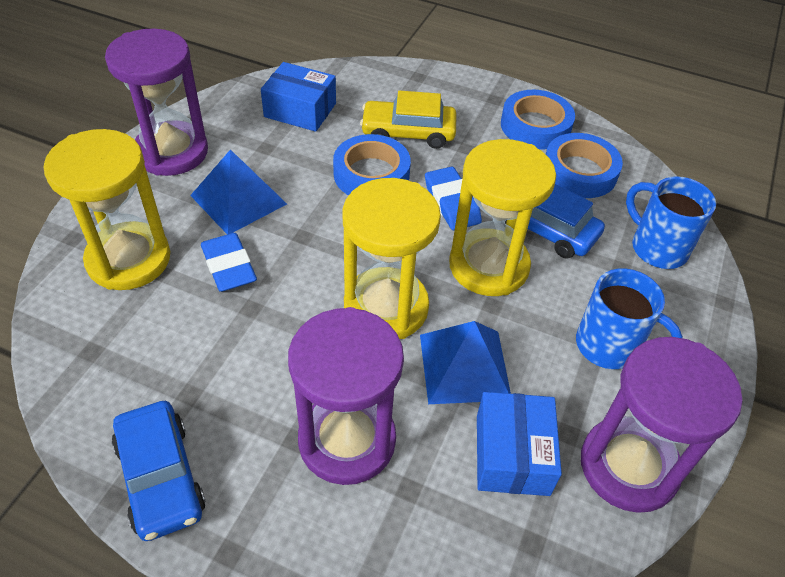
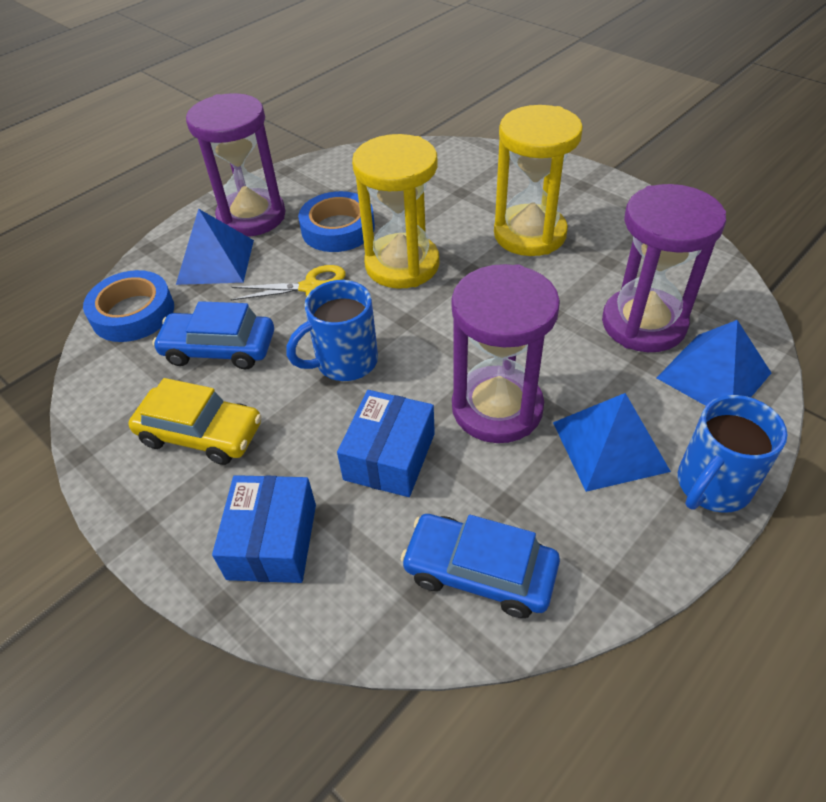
blue eraser: [201,233,257,292] [425,167,482,230] = 2 -> none = 0
blue pyramid: [190,149,287,234] [420,321,511,404] = 2 -> [176,209,254,285] [553,393,671,492] [656,320,771,406] = 3
blue tape: [333,134,411,195] [501,90,575,150] [546,133,623,198] = 3 -> [83,270,174,342] [298,191,375,252] = 2
yellow hourglass: [44,129,170,290] [342,178,441,339] [449,139,556,296] = 3 -> [352,134,439,289] [494,105,583,256] = 2
yellow scissors: none = 0 -> [231,265,345,300] = 1

